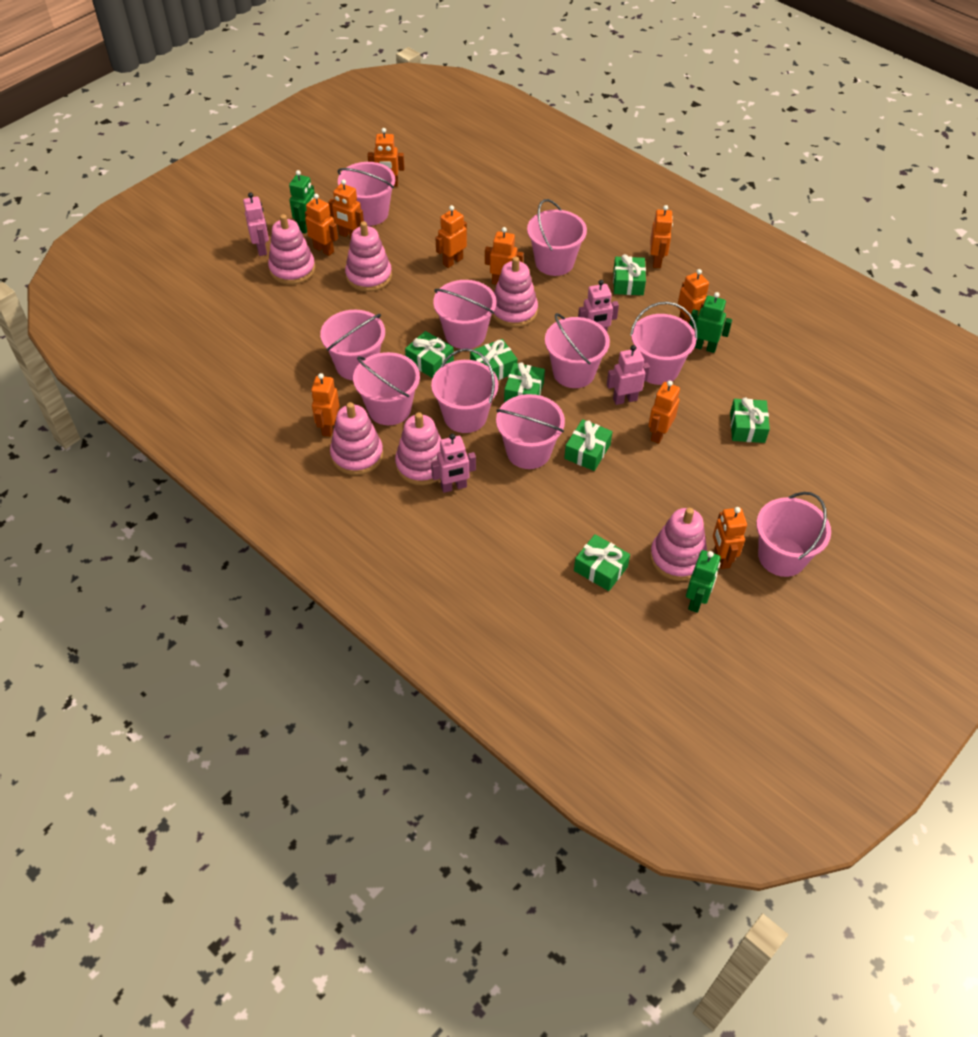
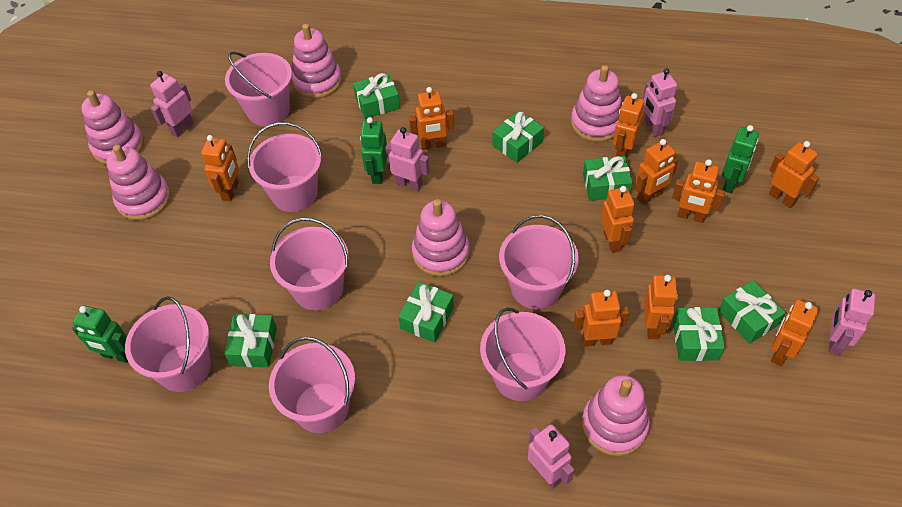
pink bucket: [320,310,385,380] [338,162,395,226] [353,352,420,425] [431,348,499,433] [433,280,497,349] [496,394,565,469] [527,199,587,276] [545,313,610,388] [630,302,697,385] [756,492,831,577] = 10 -> [125,296,211,392] [225,52,292,126] [247,122,322,212] [269,337,355,433] [270,218,349,311] [480,308,566,401] [499,215,579,309] = 7
pink robot: [243,192,269,256] [431,434,476,493] [578,280,619,331] [607,345,650,405] = 4 -> [150,71,194,137] [385,127,430,191] [528,424,575,489] [643,68,677,137] [829,289,875,355] = 5

